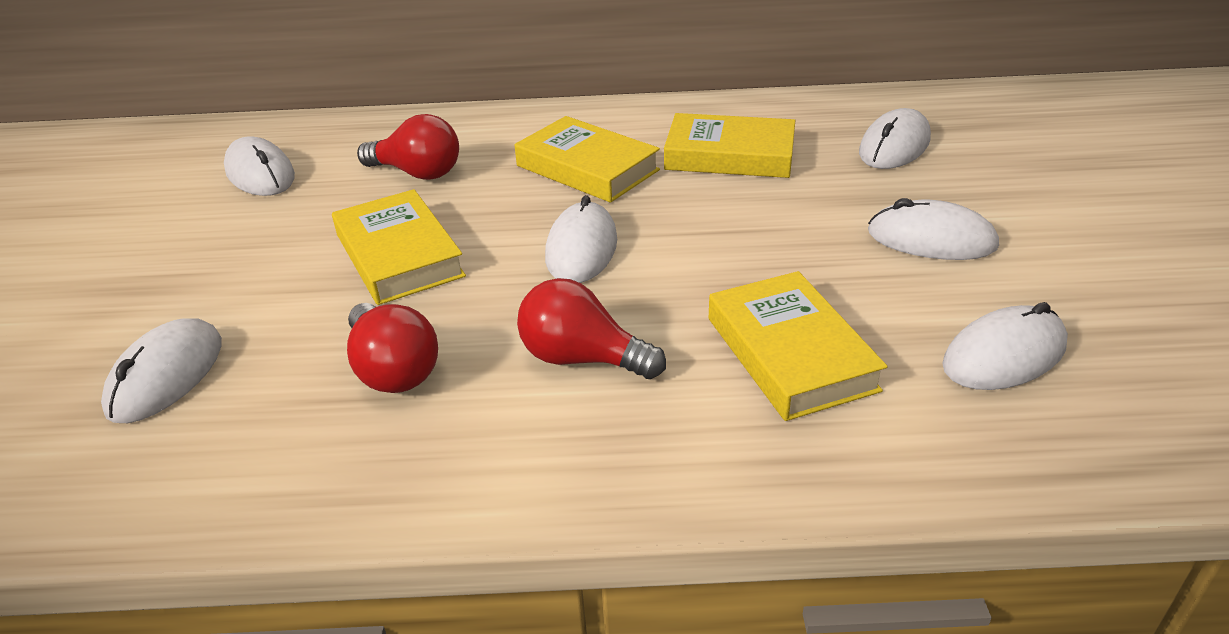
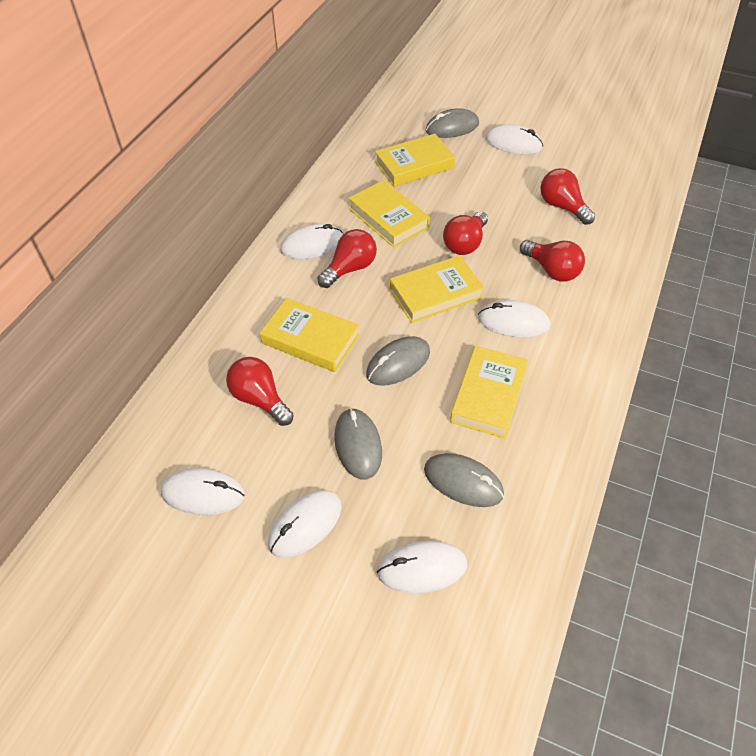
grey mouse: none = 0 -> [334,408,382,479] [366,336,430,386] [424,453,504,507] [425,108,479,138] = 4
red light bulb: [347,303,438,393] [357,114,459,180] [517,278,666,379] = 3 -> [226,357,294,426] [318,229,377,288] [443,211,488,255] [520,240,585,281] [540,168,595,225] = 5
yellow book: [332,189,466,305] [515,116,660,203] [664,113,795,178] [709,271,887,421] = 4 -> [260,298,359,372] [348,180,430,248] [375,134,455,187] [390,255,484,323] [450,346,528,439] = 5

